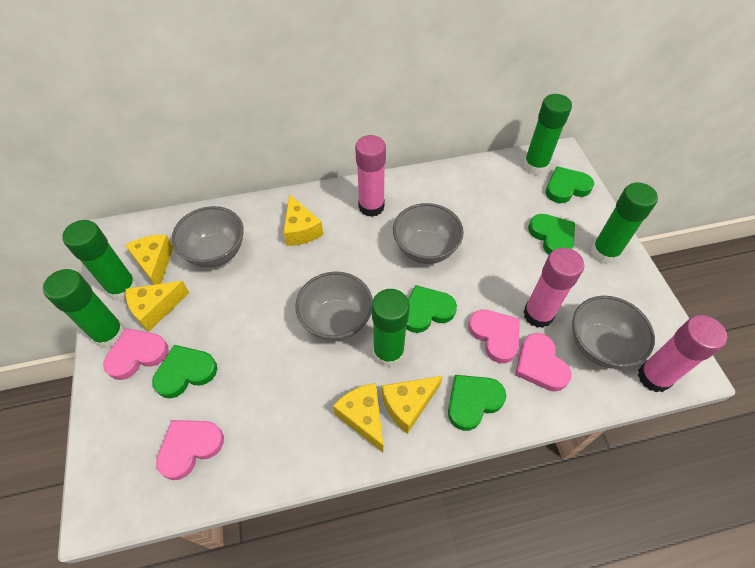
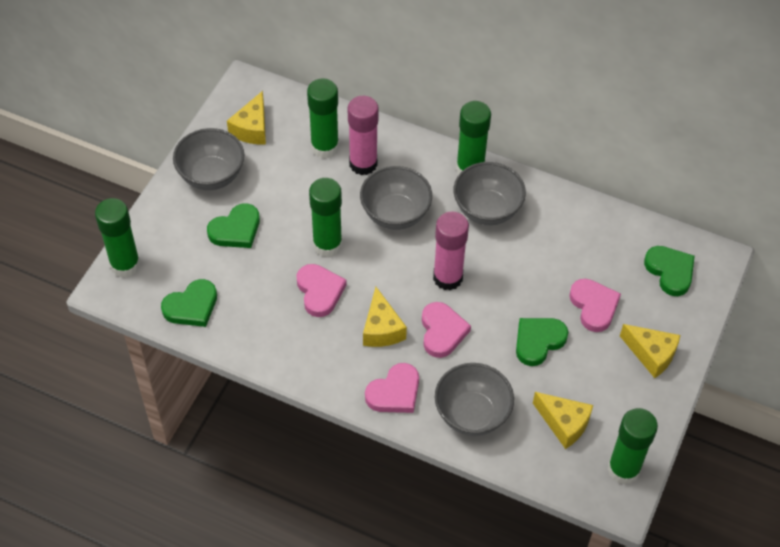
green heart: [152,345,217,398] [406,285,457,333] [448,375,506,431] [528,214,575,255] [546,166,594,203] = 5 -> [161,279,217,327] [207,203,260,248] [516,318,568,366] [644,246,695,296] = 4
pink glue stick: [355,135,386,217] [523,248,584,328] [638,315,727,393] = 3 -> [348,96,379,175] [433,211,469,291] = 2
yellow cheese: [125,235,173,285] [126,281,189,332] [283,194,323,246] [333,383,383,452] [382,376,443,434] = 5 -> [227,91,266,144] [363,287,407,347] [533,392,593,449] [620,324,680,378] = 4

